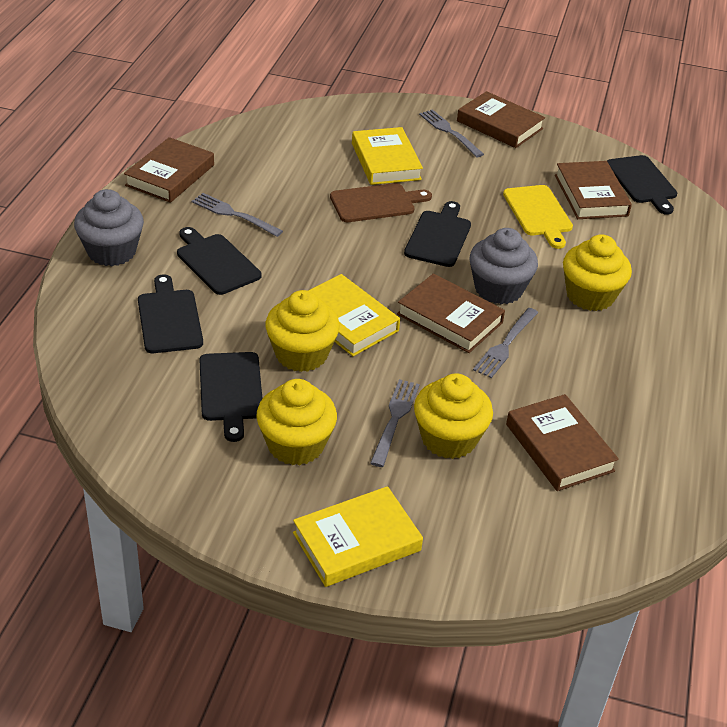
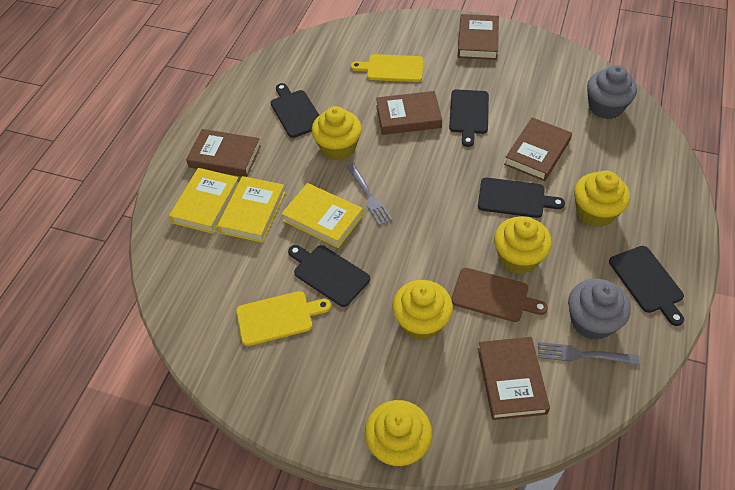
grey fork: [192,193,283,237] [370,379,420,467] [419,109,484,157] [473,308,538,378] = 4 -> [346,163,393,226] [538,342,640,365] = 2
yellow cupcake: [256,379,337,465] [265,290,340,372] [414,373,493,459] [563,234,632,311] = 4 -> [311,106,362,161] [365,400,432,468] [392,280,453,341] [494,217,552,274] [574,171,630,227] = 5
yellow cutting board: [503,185,573,249] = 1 -> [236,291,331,346] [351,54,424,82] = 2

